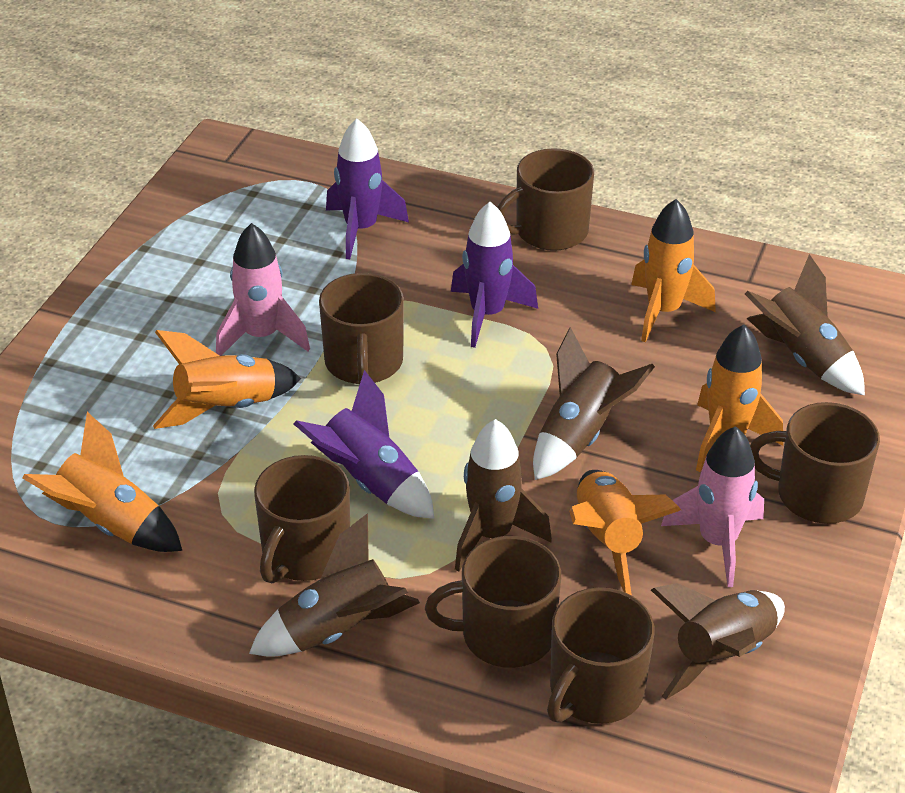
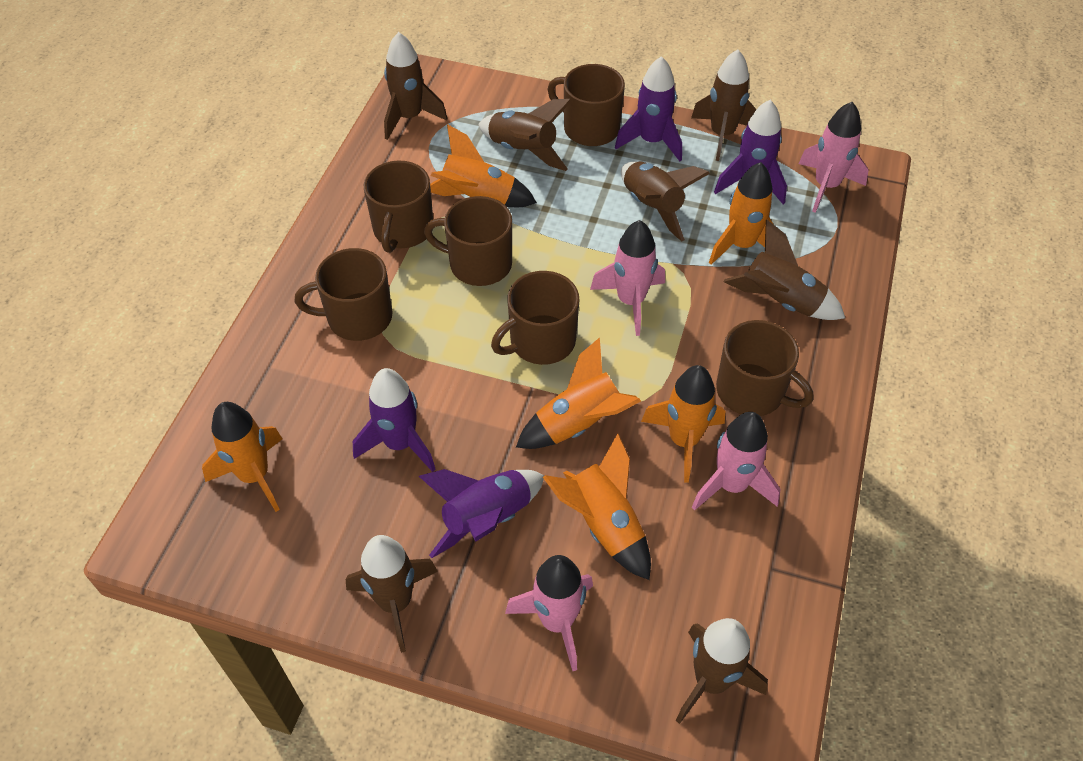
brown rocket: [249,514,420,657] [455,419,552,571] [533,327,655,480] [651,583,785,700] [745,254,865,395] = 5 -> [346,535,438,653] [384,32,447,140] [478,99,572,171] [621,162,710,242] [676,618,768,724] [691,49,757,161] [723,220,845,320] = 7
orange rocket: [23,412,182,552] [153,330,301,429] [569,470,681,595] [631,199,716,342] [696,325,783,472] = 5 -> [202,402,282,512] [430,124,537,207] [516,337,641,449] [543,433,651,580] [641,365,725,483] [709,162,774,265] = 6
pink rocket: [216,223,310,356] [661,426,764,587] = 2 -> [505,555,593,671] [590,220,665,336] [692,412,780,511] [799,102,869,213] = 4
purple rocket: [294,370,434,519] [326,119,409,259] [451,202,538,348] = 3 -> [353,368,436,472] [419,469,544,558] [615,56,682,161] [714,100,787,204] = 4

